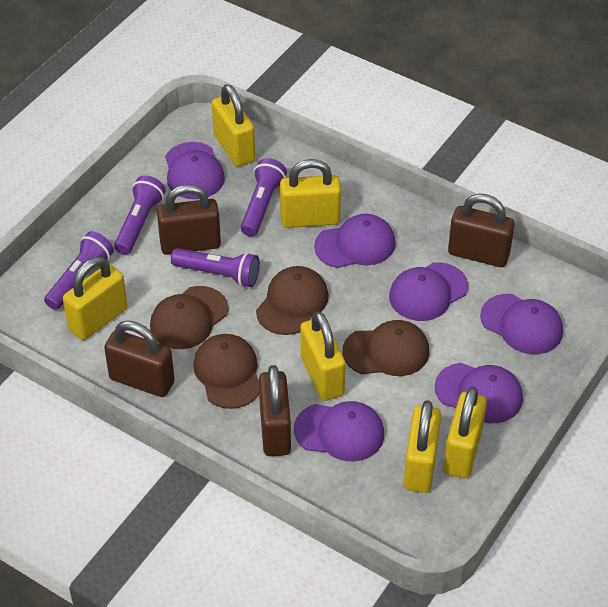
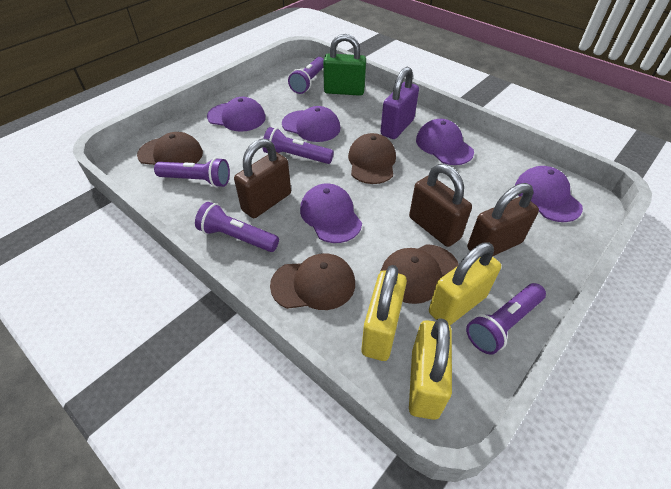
brown padlock: [104,321,175,397] [157,184,221,255] [259,365,291,456] [448,194,515,267] = 4 -> [234,139,291,218] [409,164,472,247] [467,183,539,256] = 3
green padlock: none = 0 -> [323,34,366,96] = 1
purple cap: [165,142,225,199] [294,401,384,461] [314,214,396,268] [389,262,468,321] [435,363,523,423] [480,294,563,354] = 6 -> [207,97,266,132] [282,106,340,142] [300,183,362,243] [416,119,474,165] [515,166,583,222] = 5
purple flashlight: [44,231,114,310] [114,175,166,255] [171,248,260,287] [241,158,287,236] = 4 -> [154,157,230,188] [195,202,279,252] [262,127,334,164] [288,57,324,94] [466,283,546,355] = 5
purple padlock: none = 0 -> [381,67,419,139] = 1
yellow padlock: [63,257,128,340] [212,84,255,167] [280,159,341,228] [300,311,346,401] [404,400,441,493] [443,387,487,479] = 6 -> [361,265,407,361] [409,318,452,420] [429,243,501,325] = 3

